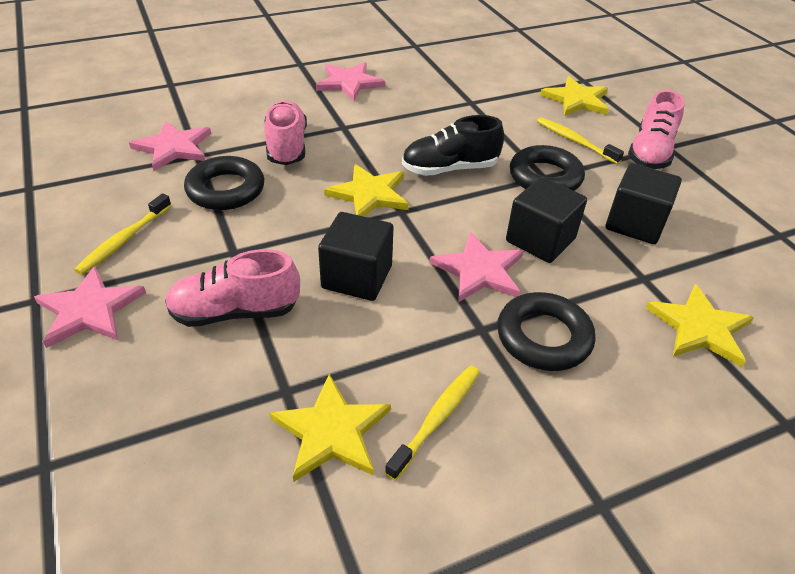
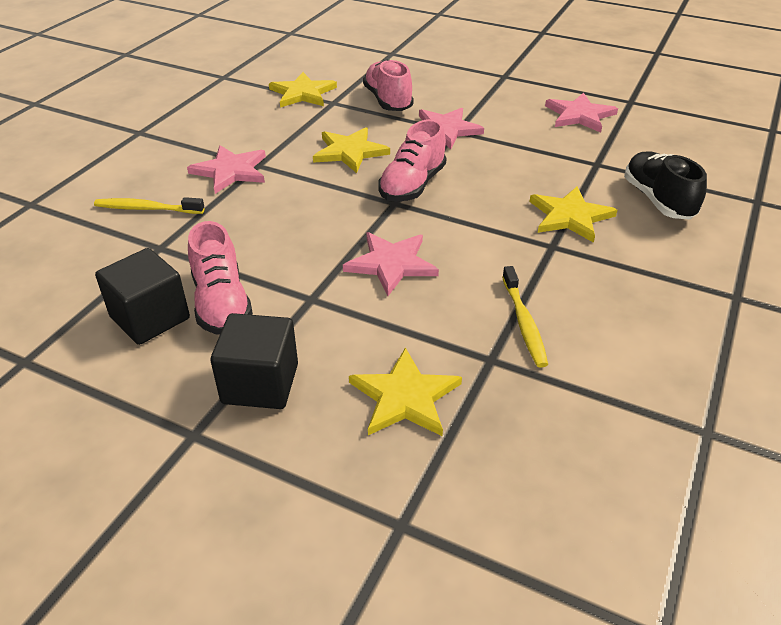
black cube: [318,212,394,301] [506,177,587,263] [606,163,682,244] = 3 -> [95,248,190,345] [210,313,298,409] = 2
black ring: [184,156,264,210] [497,292,595,371] [510,145,585,191] = 3 -> none = 0
yellow toothbrush: [74,193,172,275] [385,365,480,480] [537,117,624,164] = 3 -> [94,197,205,214] [502,266,548,368] = 2

